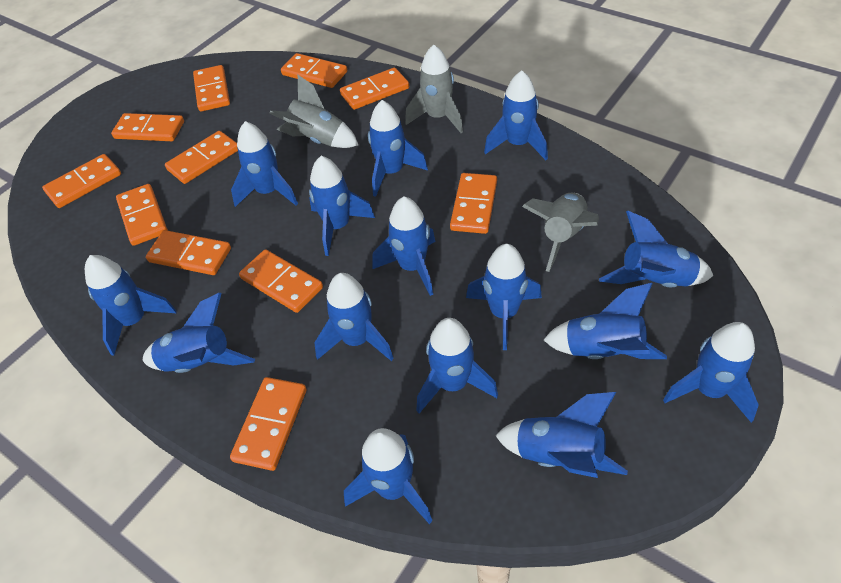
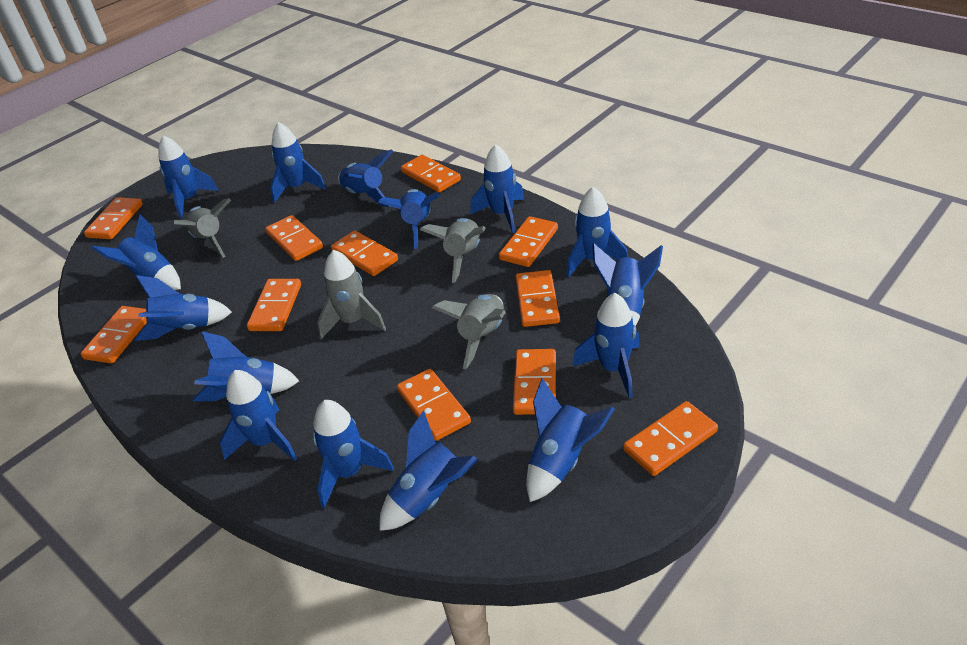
grey rocket: [269,75,358,148] [405,45,463,133] [522,193,599,272] = 3 -> [174,198,231,258] [317,250,386,339] [420,218,486,283] [432,294,506,369] = 4

